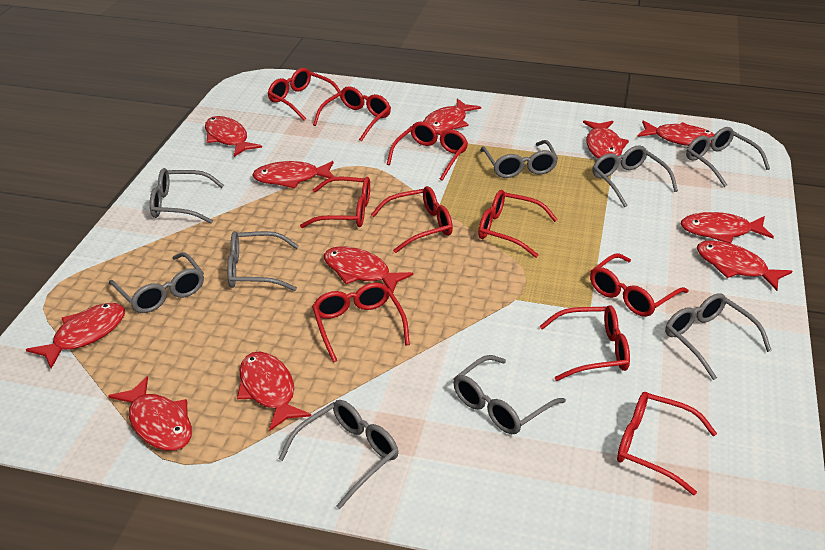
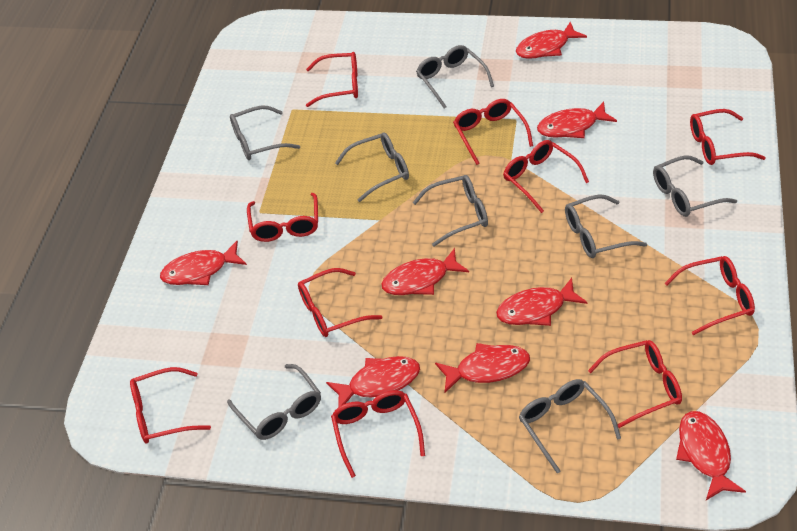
grey glasses: [109,252,204,313] [150,168,224,224] [227,231,299,291] [279,400,399,509] [453,355,566,434] [480,140,558,178] [592,145,678,207] [665,293,772,380] [686,127,770,187] = 9 -> [227,364,321,440] [230,106,300,160] [335,132,409,202] [412,175,488,247] [416,45,494,109] [519,379,621,473] [565,194,647,258] [653,155,737,217] = 8
red fish: [26,303,125,369] [108,376,192,451] [205,116,262,157] [237,351,311,431] [252,161,334,188] [324,246,413,293] [423,98,481,132] [583,120,629,159] [637,120,715,146] [681,212,774,243] [697,240,792,291] = 11 -> [160,241,247,285] [326,356,420,407] [381,248,469,295] [435,343,530,393] [496,278,588,326] [516,22,587,59] [537,102,617,138] [676,411,746,500] = 8

